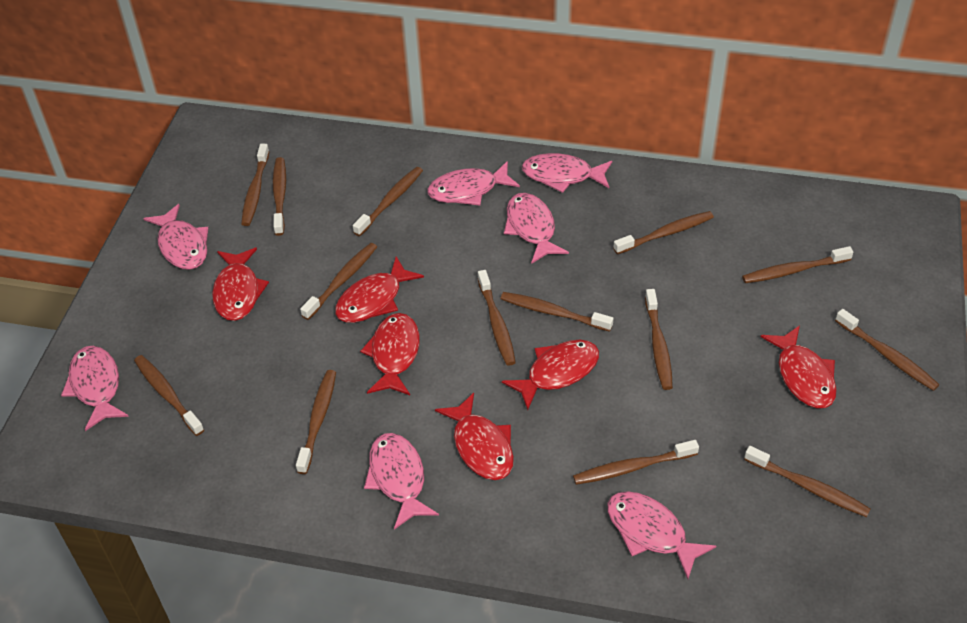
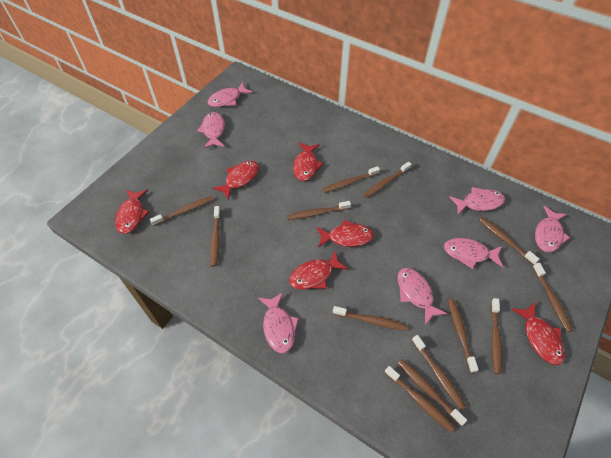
brown toothbrush: [134,355,204,436] [241,144,269,226] [273,157,286,236] [296,370,336,474] [300,243,377,320] [353,167,423,236] [478,270,516,366] [500,292,613,332] [573,440,699,485] [613,211,714,254] [645,289,673,390] [742,246,853,283] [744,446,871,517] [835,309,939,391] = 14 -> [150,196,214,226] [210,206,221,267] [287,201,351,220] [323,166,380,193] [333,306,408,331] [363,162,412,198] [384,366,455,432] [398,359,467,426] [412,335,466,410] [448,299,479,373] [479,217,539,265] [491,298,502,374] [533,263,573,332] = 13

